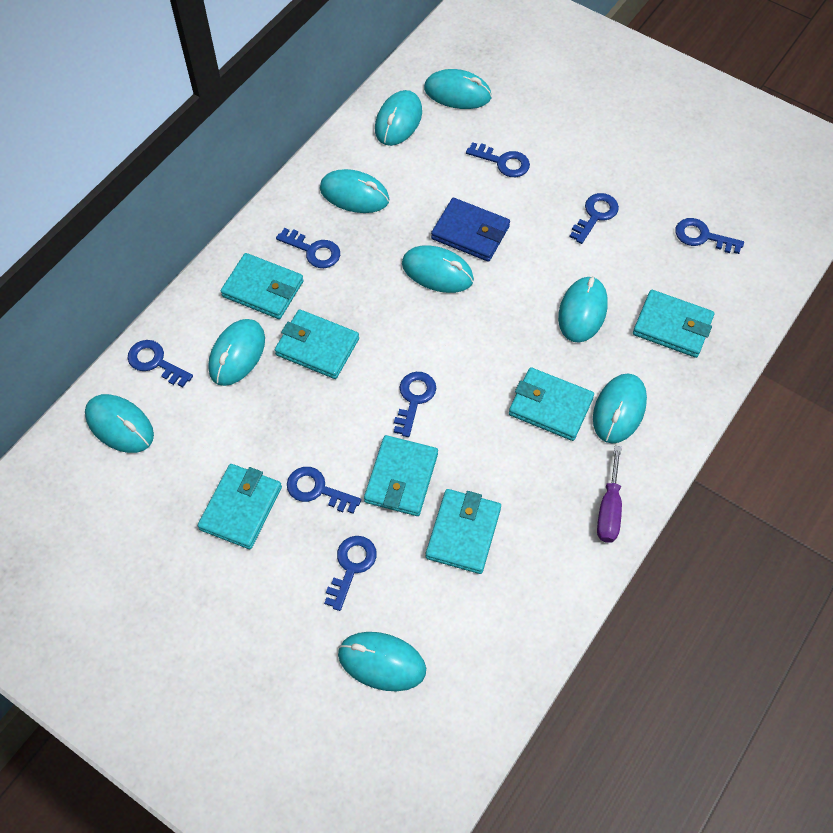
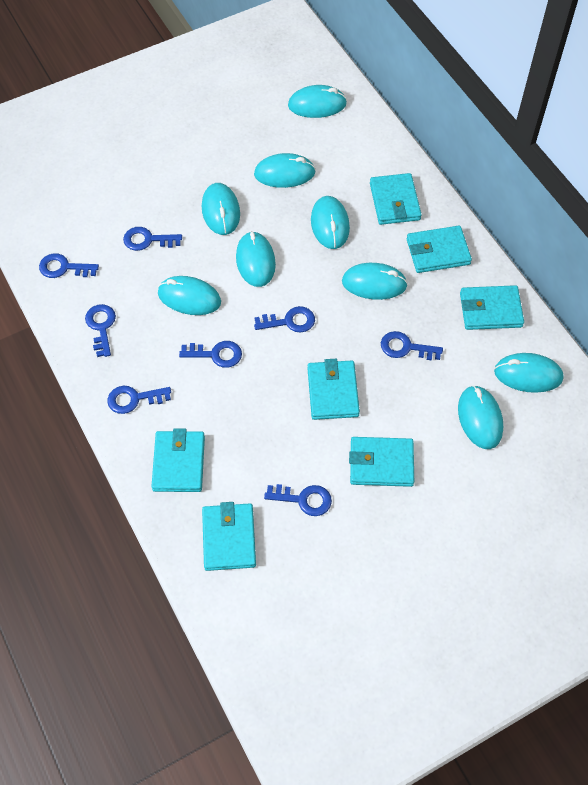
blue wallet: [431,198,510,262] = 1 -> none = 0
purple screwdriver: [597,446,622,543] = 1 -> none = 0

